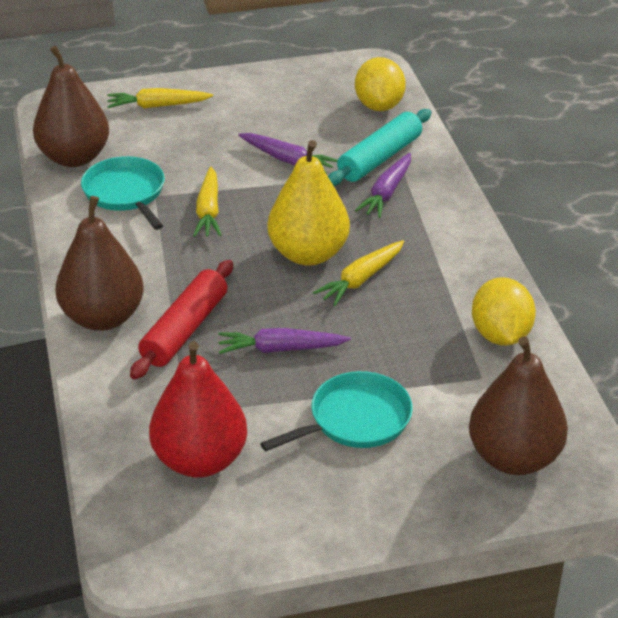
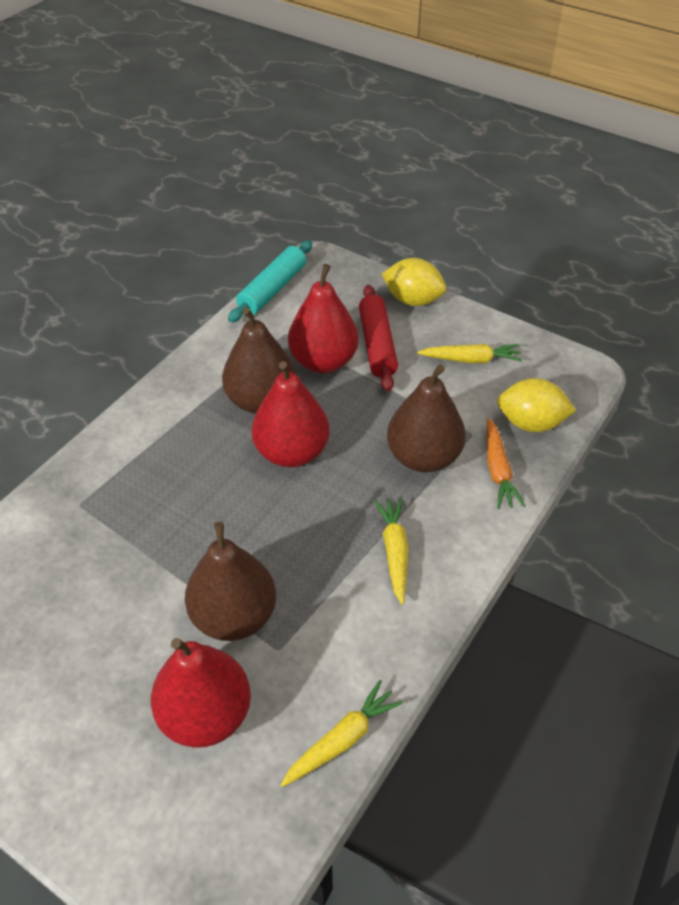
orange carrot: none = 0 -> [487,418,525,509] = 1
purple carrot: [218,328,351,354] [238,133,338,174] [355,153,411,218] = 3 -> none = 0
red pear: [149,341,247,478] = 1 -> [151,638,251,748] [252,361,329,467] [288,264,358,373] = 3
turquoise pan: [81,156,165,230] [260,371,413,451] = 2 -> none = 0
yellow pear: [267,140,350,266] = 1 -> none = 0

